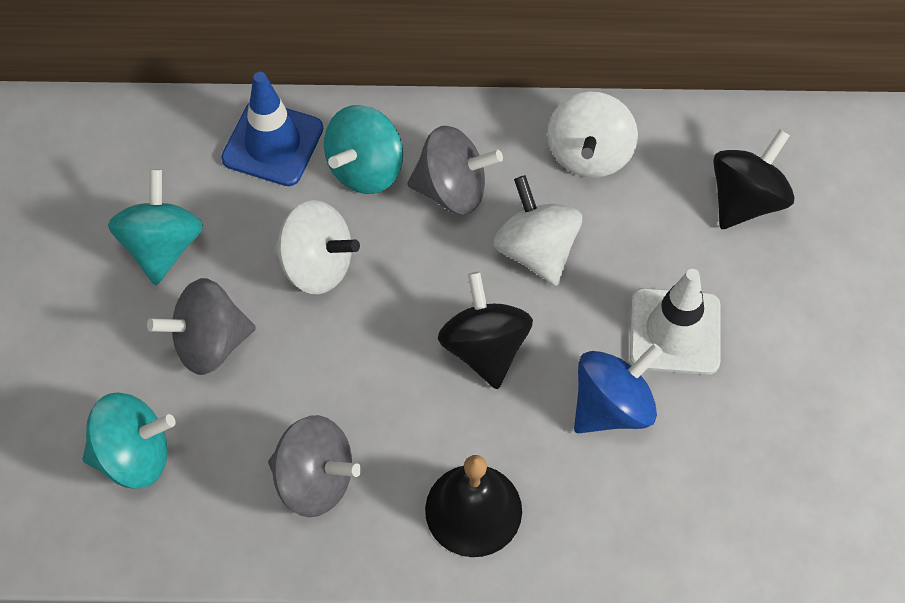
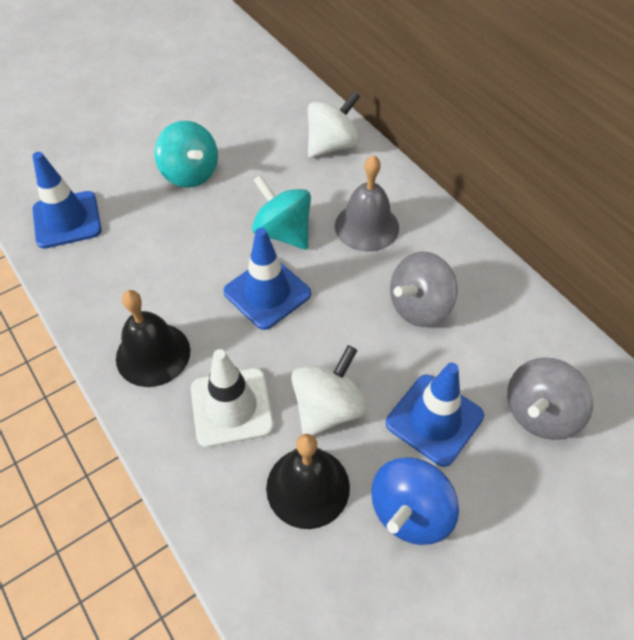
black bell: [425,455,522,557] = 1 -> [116,290,190,387] [266,434,350,529] = 2
black spinning top: [438,272,533,389] [713,129,795,229] = 2 -> none = 0
blue traffic cone: [221,72,323,186] = 1 -> [32,152,102,249] [223,228,311,330] [386,363,484,467] = 3
grey bell: none = 0 -> [335,155,399,252] = 1
grey spinning top: [147,278,256,375] [268,415,361,517] [407,126,503,215] = 3 -> [390,251,458,327] [507,357,593,440] = 2
turquoise spinning top: [83,393,176,489] [108,169,203,285] [324,105,403,194] = 3 -> [154,121,218,188] [252,175,311,250] = 2
white spinning top: [274,200,360,294] [493,175,582,286] [547,92,638,178] = 3 -> [291,345,367,436] [308,91,360,158] = 2

